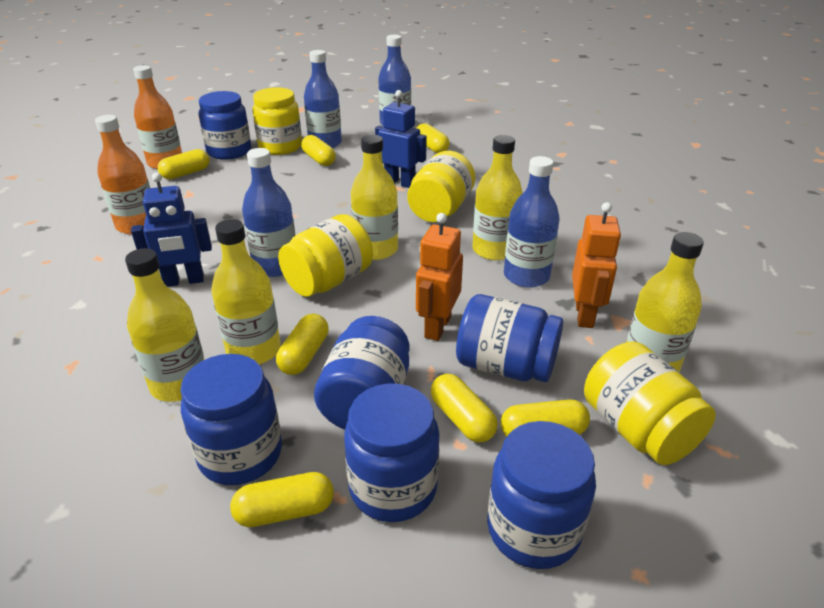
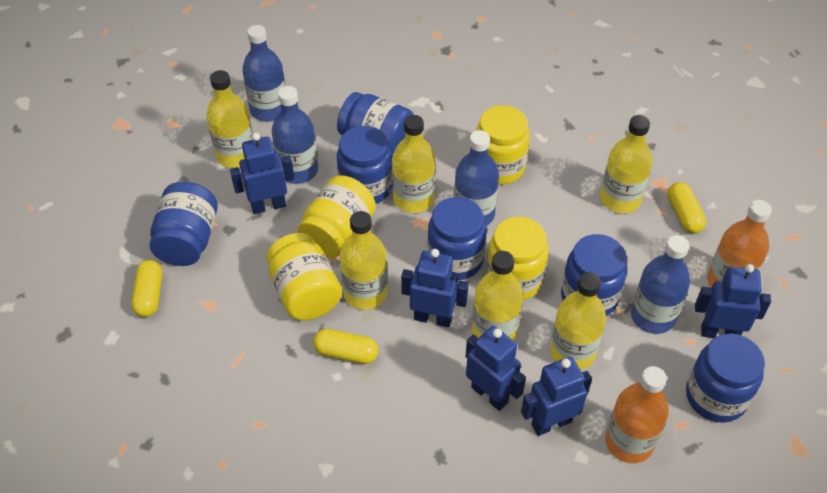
blue robot: [131,173,212,287] [375,90,427,188] = 2 -> [230,133,294,214] [401,249,469,327] [466,326,526,411] [521,357,592,436] [695,264,771,338] = 5
orange robot: [416,213,463,341] [572,202,621,328] = 2 -> none = 0
yellow bottle: [125,248,204,402] [211,219,281,365] [351,135,398,260] [472,135,523,260] [626,232,704,372] = 5 -> [206,70,253,168] [340,211,388,310] [392,115,435,213] [472,251,523,341] [550,272,606,370] [600,115,653,213] = 6
yellow capsule: [158,149,209,180] [230,472,334,527] [276,314,329,375] [301,135,336,166] [417,123,450,153] [431,374,498,443] [500,400,590,437] = 7 -> [131,260,162,317] [313,329,379,364] [667,182,706,233] = 3

